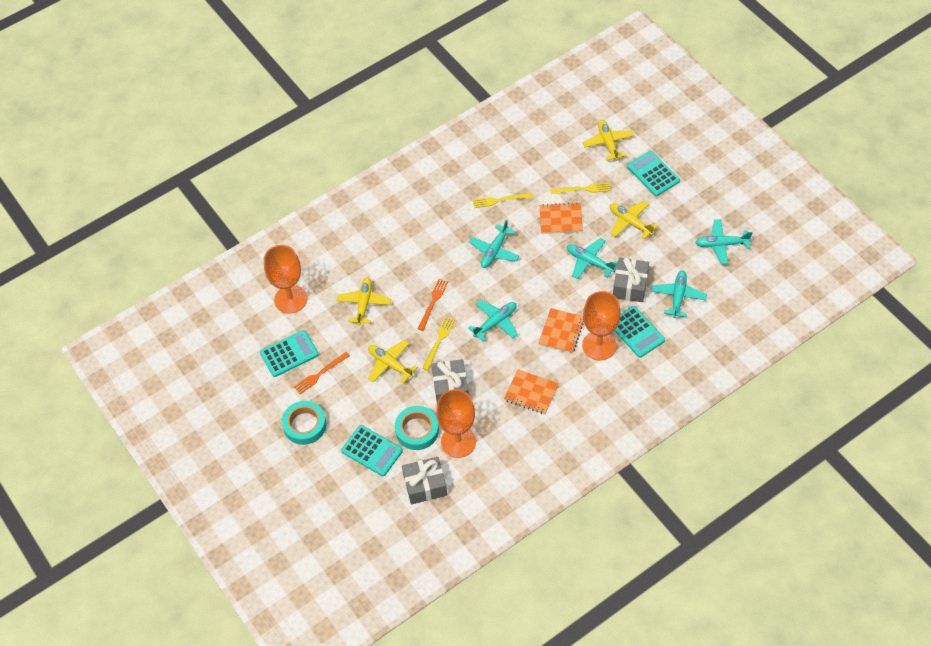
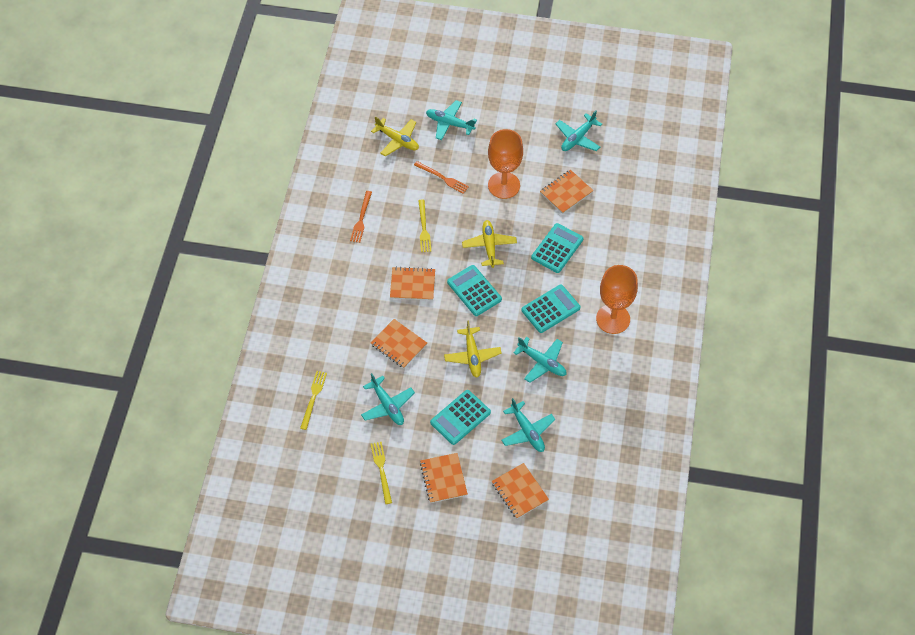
grey gift: [402,457,447,504] [431,359,468,403] [613,257,649,302] = 3 -> none = 0
orange goblet: [264,245,307,314] [436,389,476,458] [582,291,621,361] = 3 -> [488,129,523,199] [596,265,638,334] = 2
orange notebook: [504,369,559,414] [538,308,584,353] [539,203,583,234] = 3 -> [371,319,427,368] [390,267,435,300] [420,453,468,503] [492,463,549,519] [540,170,593,214] = 5
turquoise tape: [282,401,326,445] [395,406,439,450] = 2 -> none = 0
yellow plane: [336,278,391,326] [368,340,418,383] [583,120,634,161] [610,201,658,239] = 4 -> [371,116,419,156] [444,320,502,378] [462,220,517,268] = 3

